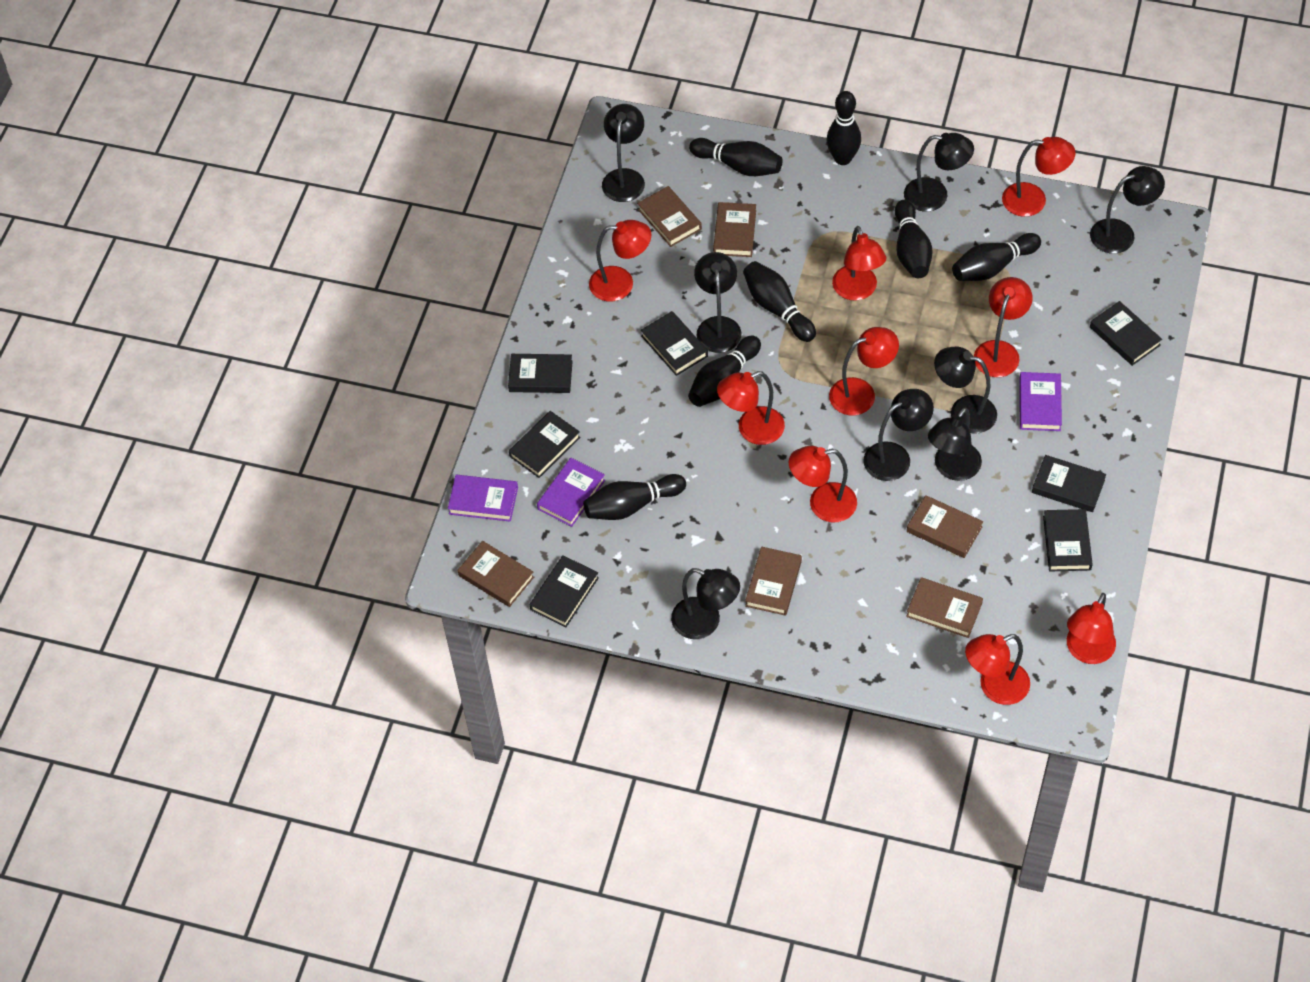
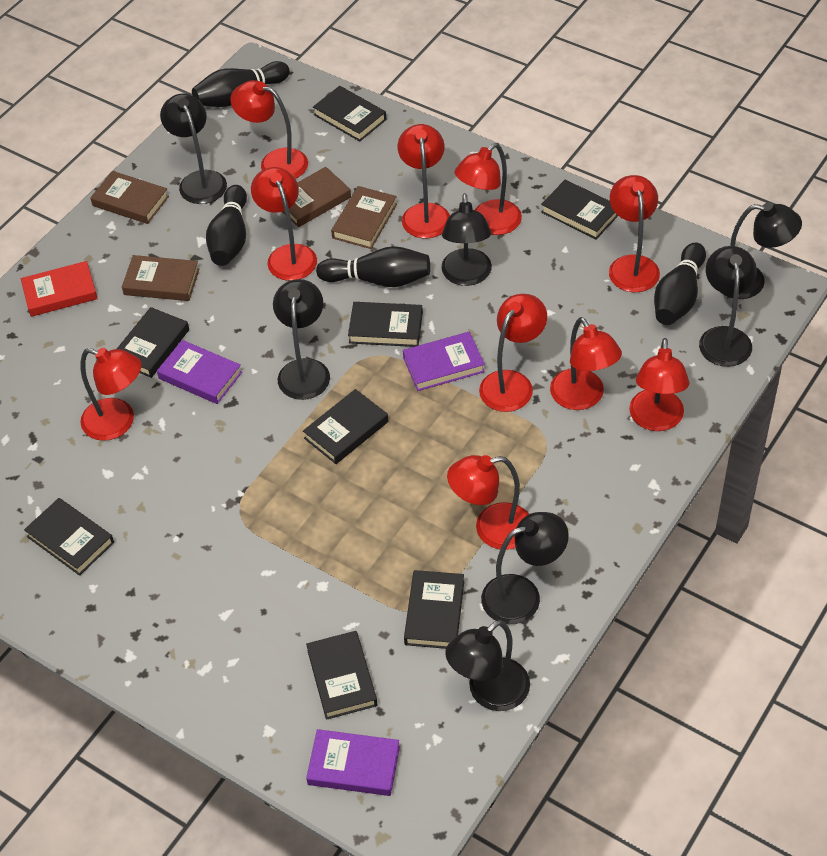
black book: [508,354,573,393] [509,411,581,478] [529,556,599,627] [641,311,708,376] [1032,455,1106,512] [1043,509,1093,571] [1090,301,1162,366] = 7 -> [24,498,114,576] [117,307,189,378] [303,389,388,464] [306,631,377,720] [313,86,386,142] [348,302,423,347] [404,570,464,649] [541,180,618,240] = 8
black bowling pin: [583,474,686,520] [688,336,761,407] [689,138,782,176] [743,261,816,342] [827,91,861,165] [895,200,932,278] [952,233,1041,281] = 7 -> [192,61,290,107] [206,185,247,266] [316,246,430,287] [654,242,706,325] = 4
black lamp: [602,104,645,202] [671,568,740,639] [694,252,741,353] [863,389,934,481] [904,133,974,212] [928,407,982,481] [934,347,997,434] [1090,166,1165,254] = 8 -> [160,93,227,204] [273,279,330,400] [441,193,492,286] [445,620,530,711] [481,512,569,624] [699,246,757,367] [722,202,802,299] = 7
brown book: [458,541,534,607] [637,186,702,247] [713,202,756,257] [745,547,802,616] [906,577,983,638] [907,495,983,558] = 6 -> [90,171,169,224] [122,255,199,301] [283,167,351,227] [331,186,397,249] = 4
red book: none = 0 -> [21,261,98,317] = 1
red lamp: [589,220,651,302] [717,371,785,445] [789,446,857,522] [829,327,899,415] [832,226,886,301] [965,634,1030,705] [974,277,1032,377] [1002,137,1076,217] [1067,593,1116,664] = 9 -> [80,348,142,441] [230,80,308,179] [251,167,317,281] [398,124,450,238] [447,455,529,550] [455,143,522,235] [479,294,547,412] [550,317,622,410] [609,175,660,292] [629,338,690,431] = 10

